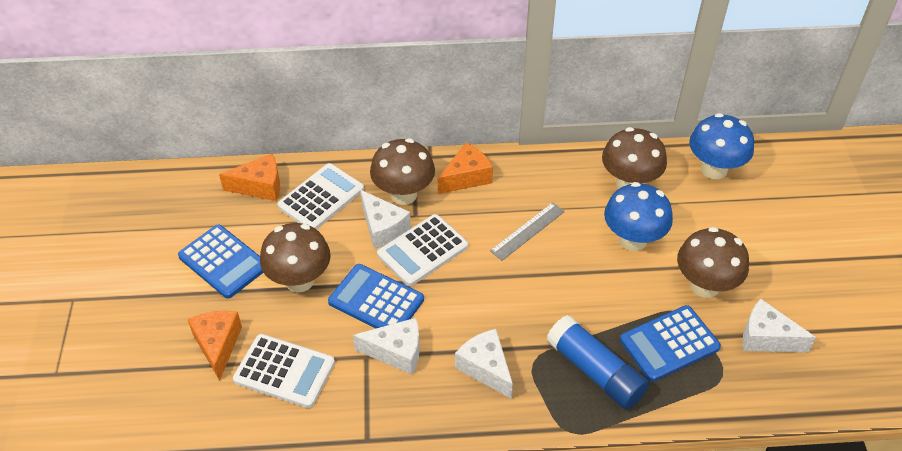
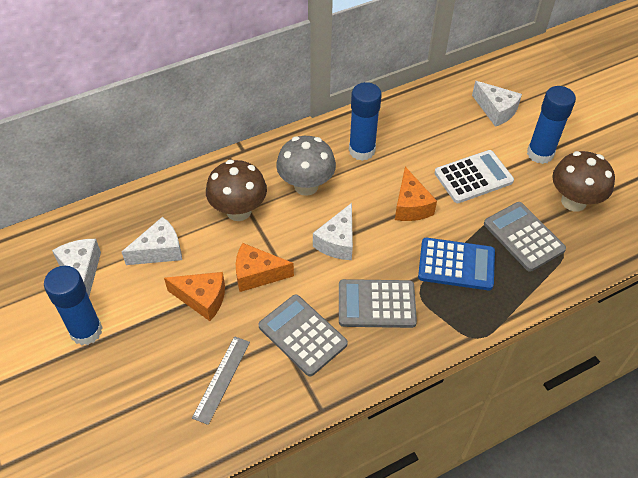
blue calculator: [178,225,263,298] [328,264,424,329] [620,305,721,382] = 3 -> [418,238,495,290] = 1
blue glue stick: [546,315,649,409] = 1 -> [44,266,103,345] [349,82,382,161] [527,86,576,164] = 3
blue mushroom: [604,182,673,251] [689,113,754,179] = 2 -> none = 0
brown mushroom: [260,223,331,293] [370,138,435,205] [602,127,667,189] [677,227,749,298] = 4 -> [206,160,267,221] [552,151,615,212] = 2
grey calculator: none = 0 -> [259,294,348,376] [339,279,417,328] [484,202,566,272] = 3
grey mushroom: none = 0 -> [276,136,336,196] = 1
white calculator: [233,334,335,408] [277,163,364,230] [377,214,468,286] = 3 -> [434,150,514,203] = 1

